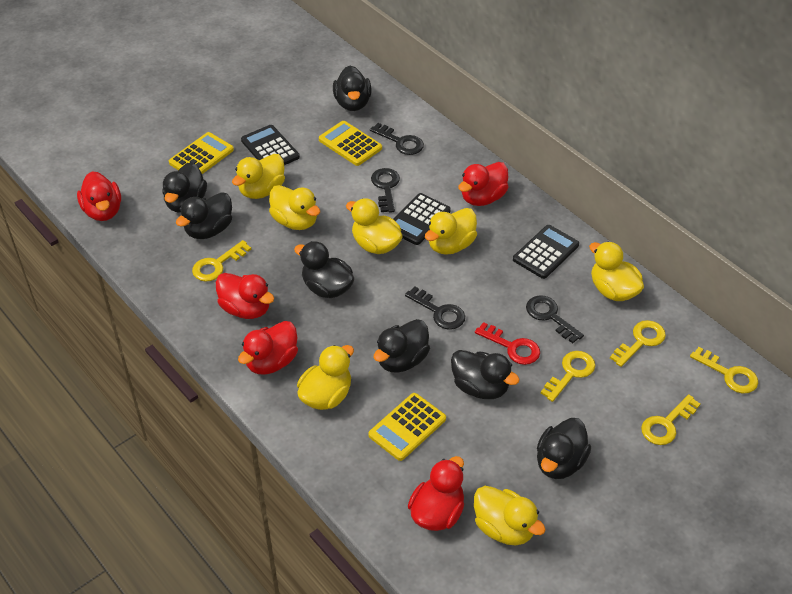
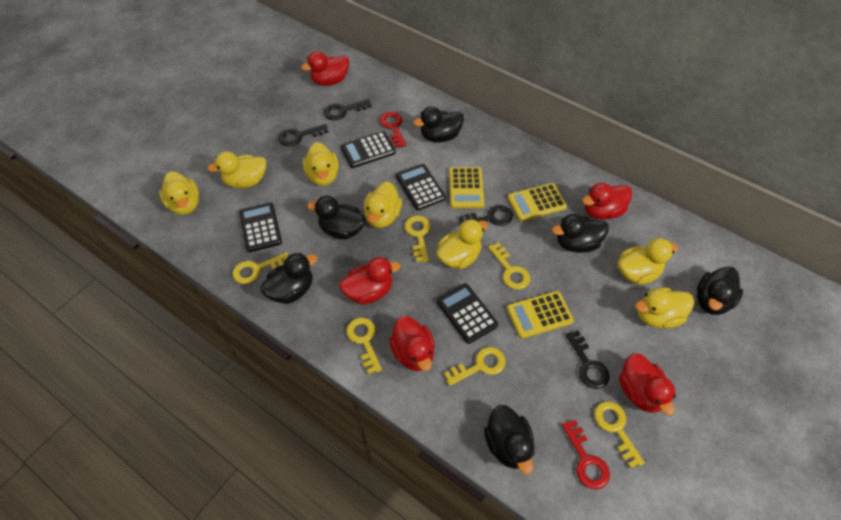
black calculator: [241,125,300,165] [393,193,451,245] [513,225,579,279] = 3 -> [239,202,282,252] [341,131,396,168] [396,164,446,210] [437,283,498,344] = 4
black duck: [162,162,207,213] [176,192,232,239] [294,241,354,298] [333,66,372,111] [374,319,430,373] [451,350,520,399] [537,418,591,479] = 7 -> [260,253,317,304] [307,195,366,240] [414,106,464,142] [484,405,534,474] [552,214,609,253] [697,266,743,315] = 6
red key: [475,322,540,365] = 1 -> [380,112,407,148] [562,420,610,489] = 2
yellow key: [192,240,251,282] [541,351,595,402] [610,320,666,367] [641,394,700,445] [690,347,758,394] = 5 -> [232,252,289,284] [346,317,382,374] [404,216,431,262] [444,347,506,386] [488,242,530,290] [594,401,645,468] = 6

